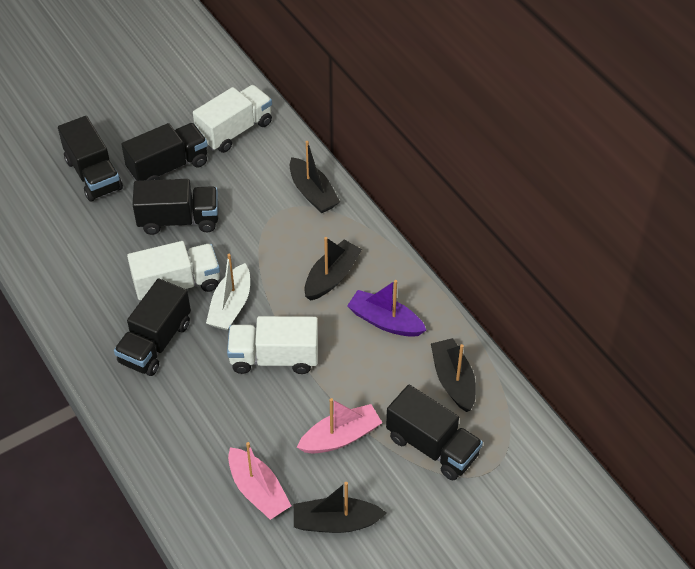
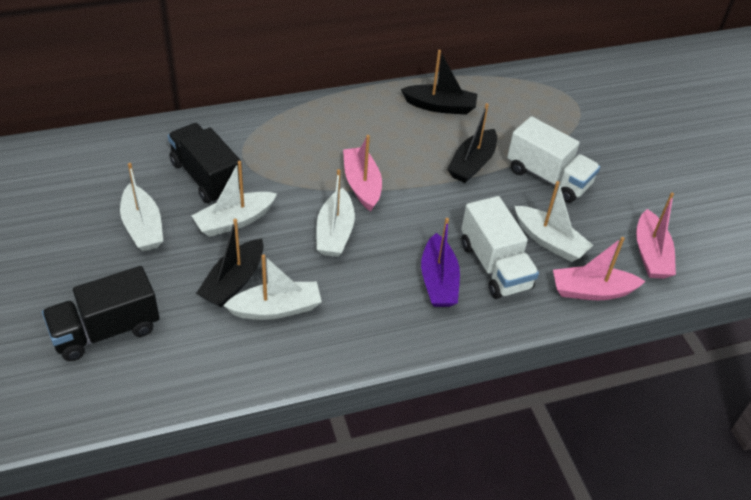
black boat: [290,141,340,213] [294,482,386,533] [304,237,362,301] [431,338,476,412] = 4 -> [196,219,264,307] [401,50,477,115] [447,103,497,183] = 3
black truck: [58,116,123,202] [114,278,191,376] [121,123,208,181] [132,179,218,235] [386,385,483,480] = 5 -> [42,266,160,361] [168,123,243,203] = 2
pink boat: [228,442,291,520] [297,398,382,453] = 2 -> [343,135,382,211] [553,237,646,300] [636,192,676,279] = 3
white boat: [206,254,250,330] = 1 -> [120,163,163,251] [192,161,277,237] [223,254,322,320] [316,169,355,257] [515,181,593,262] = 5
white truck: [127,241,220,300] [193,85,272,153] [227,316,318,374] = 3 -> [461,196,539,299] [507,116,600,203] = 2

